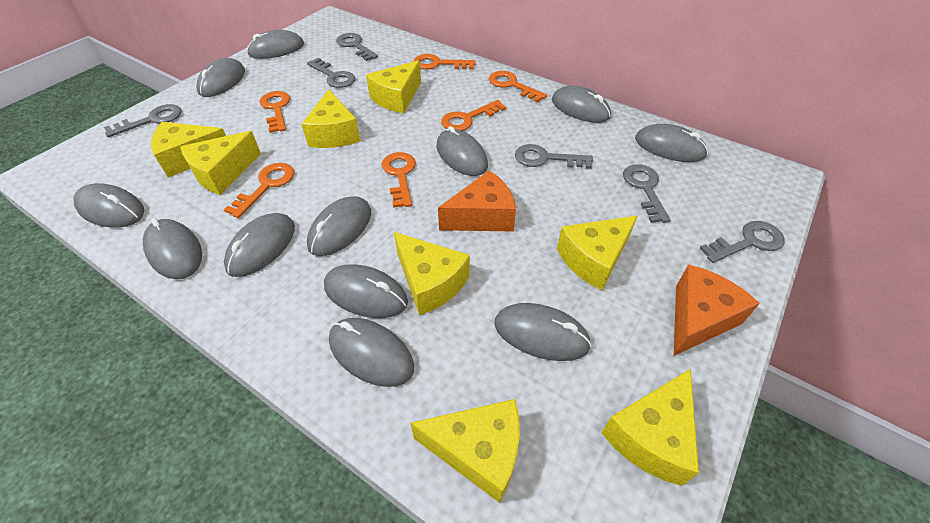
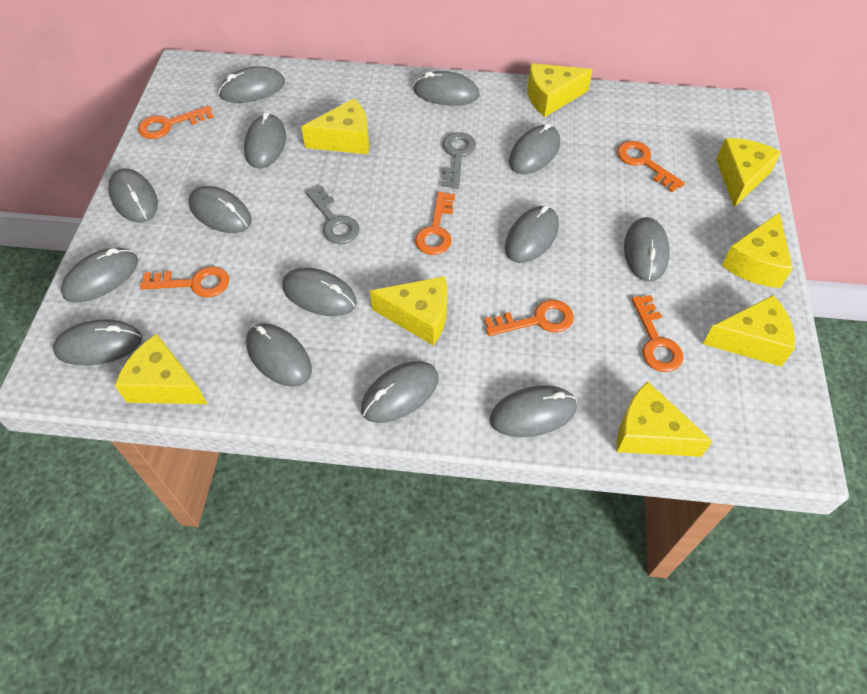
grey key: [104,104,182,137] [307,58,355,88] [336,33,378,61] [515,144,593,169] [623,164,670,223] [699,221,785,263] = 6 -> [306,185,360,244] [442,132,476,189] = 2
grey mouse: [74,183,144,228] [143,218,202,279] [196,58,245,97] [224,213,295,277] [247,30,304,59] [307,196,371,256] [324,264,408,318] [329,318,414,387] [436,126,488,176] [494,303,592,361] [552,86,611,123] [635,124,708,162] = 12 -> [53,319,142,366] [61,247,138,302] [108,168,158,223] [188,186,252,233] [218,66,285,103] [244,112,286,169] [246,323,312,387] [282,268,357,316] [361,361,439,423] [413,71,480,106] [490,385,577,437] [505,205,559,263] [509,123,560,174] [624,217,670,282] = 14
orange cheese: [438,171,516,231] [674,264,760,356] = 2 -> none = 0

